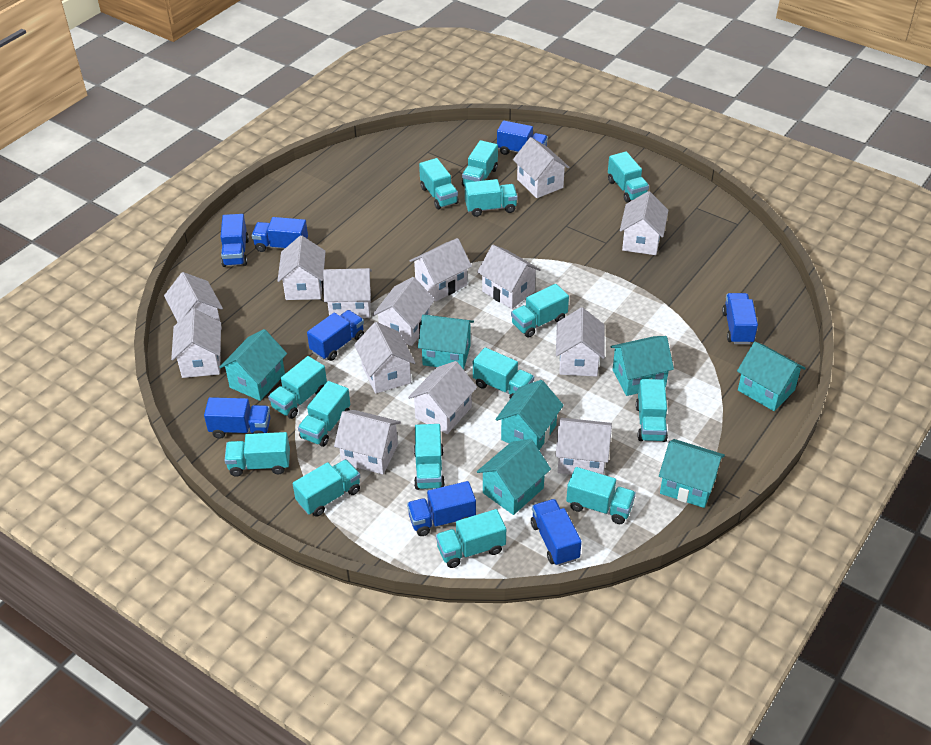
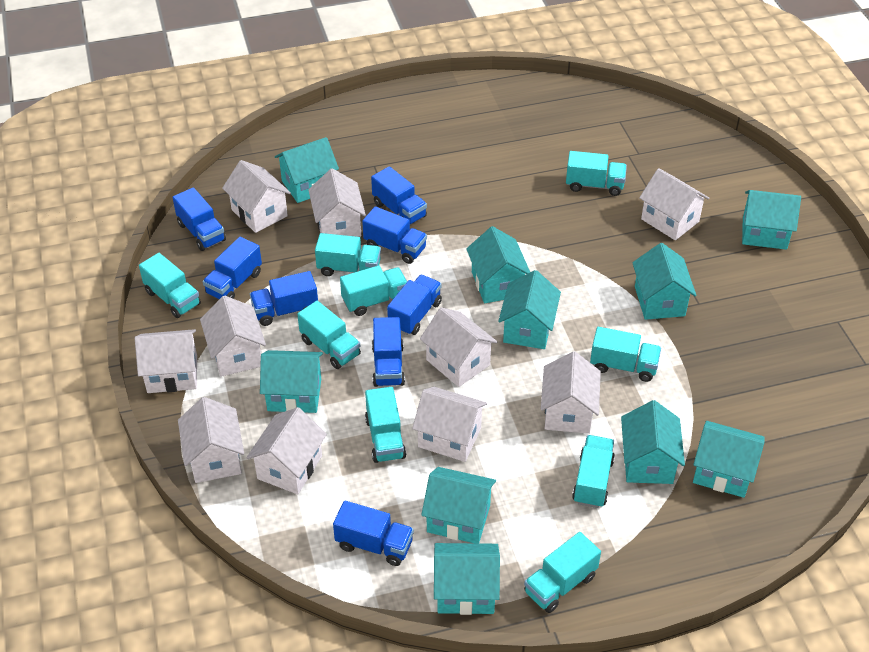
turquoise house: [220,329,287,401] [418,315,474,369] [477,439,551,515] [495,380,564,450] [610,336,674,396] [659,439,725,508] [737,342,806,411] = 7 -> [260,350,323,413] [275,137,339,203] [421,467,496,543] [434,543,500,615] [466,226,530,304] [498,270,561,349] [621,400,685,484] [632,243,696,320] [693,421,765,498] [742,190,801,250] = 10
turquoise truck: [225,432,290,477] [268,356,327,419] [293,459,360,517] [298,381,350,447] [414,424,445,490] [419,158,459,209] [436,509,506,568] [462,140,498,186] [465,179,518,217] [473,347,534,399] [511,284,569,338] [566,467,636,524] [608,152,649,203] [636,379,668,442] = 14 -> [139,253,201,318] [297,301,361,369] [315,233,381,276] [340,265,407,316] [365,387,406,463] [524,532,601,613] [566,151,627,196] [572,435,615,508] [590,327,661,382] = 9
white house: [164,272,223,329] [171,308,221,378] [277,235,326,300] [323,268,372,318] [334,410,401,474] [354,322,416,394] [372,277,435,346] [408,361,477,434] [410,238,472,301] [477,245,541,309] [513,137,569,198] [555,418,612,475] [556,307,605,377] [620,191,669,255] = 14 -> [135,329,197,393] [178,397,244,483] [200,295,266,377] [222,160,291,233] [246,407,327,494] [308,168,366,237] [412,387,487,462] [420,307,497,387] [541,351,601,434] [639,168,709,240] = 10

